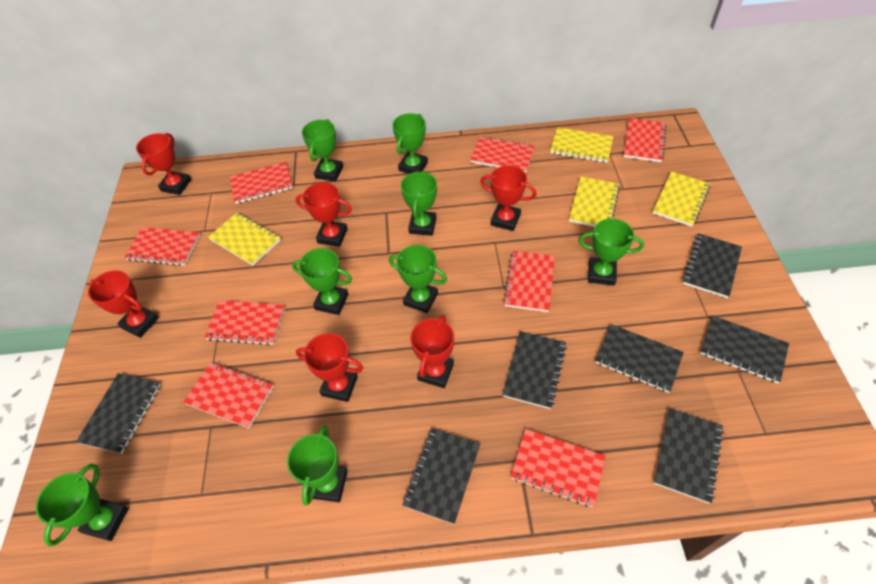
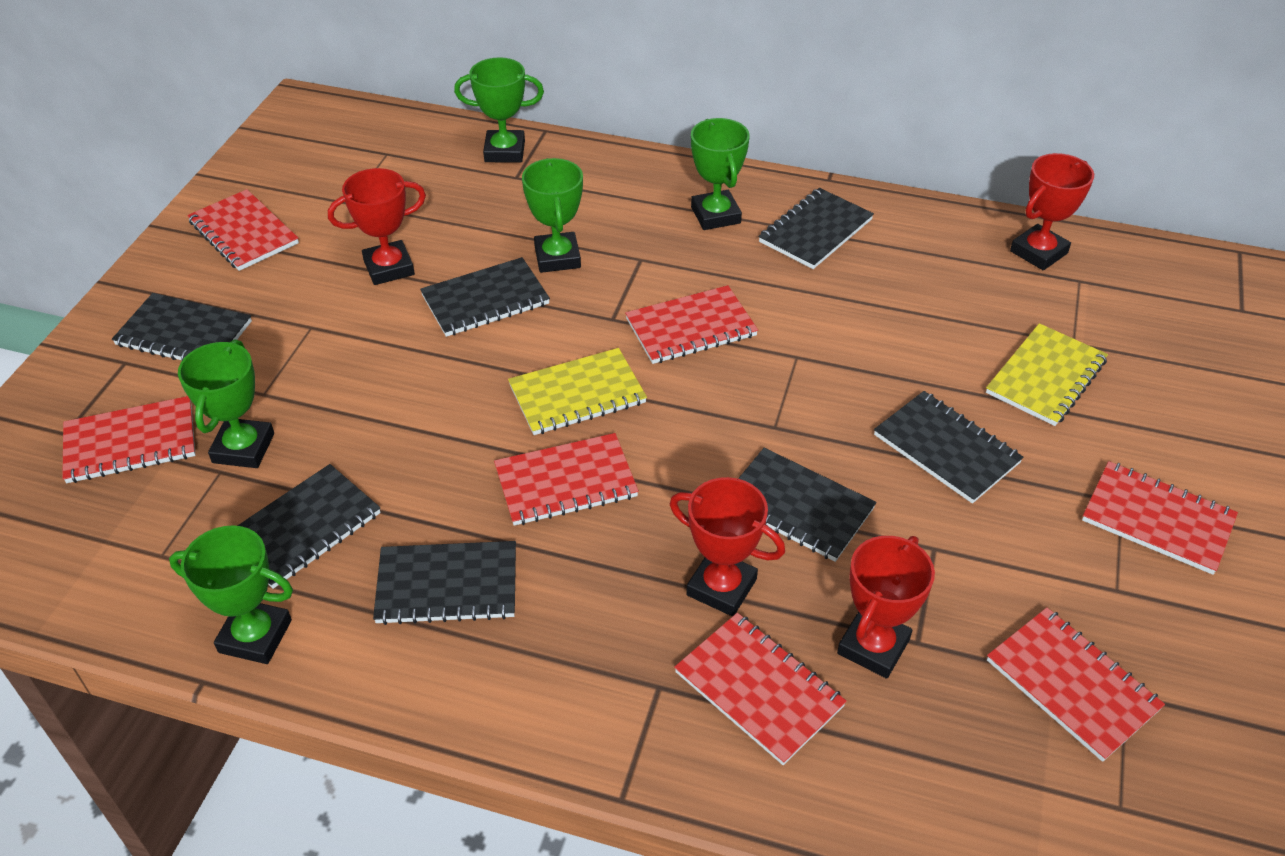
green trophy: [36,463,129,546] [287,426,348,505] [292,248,352,315] [302,119,343,182] [389,245,447,313] [392,113,428,174] [401,170,437,236] [578,218,644,285] = 8 -> [169,525,293,664] [178,339,274,468] [454,57,544,162] [522,158,583,273] [691,118,750,230] = 5
red notebook: [125,227,200,266] [183,362,274,428] [204,300,285,345] [229,162,293,204] [470,136,535,173] [503,251,555,312] [510,429,606,507] [624,118,666,162] = 8 -> [62,396,195,483] [187,189,299,271] [494,433,639,526] [625,285,758,364] [674,613,847,765] [987,607,1165,762] [1082,461,1238,575] = 7
red trophy: [88,270,159,338] [136,133,191,195] [296,182,352,247] [296,333,363,402] [410,315,454,388] [480,165,537,231] = 6 -> [328,168,426,285] [670,477,785,616] [837,536,935,679] [1010,153,1094,270] = 4
yellow notebook: [208,213,281,266] [550,127,613,163] [569,176,620,227] [653,171,710,227] = 4 -> [508,348,647,435] [986,323,1108,426] = 2

